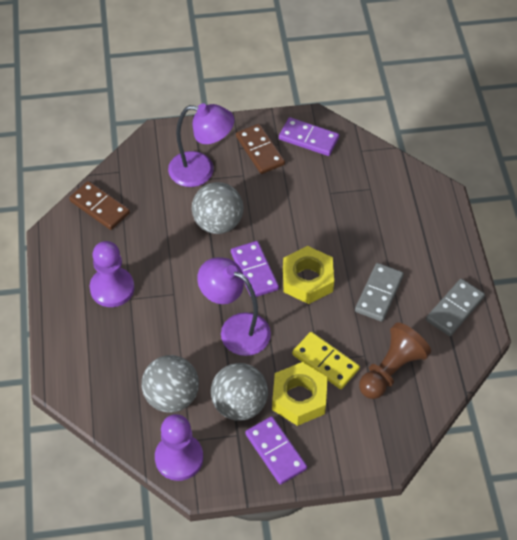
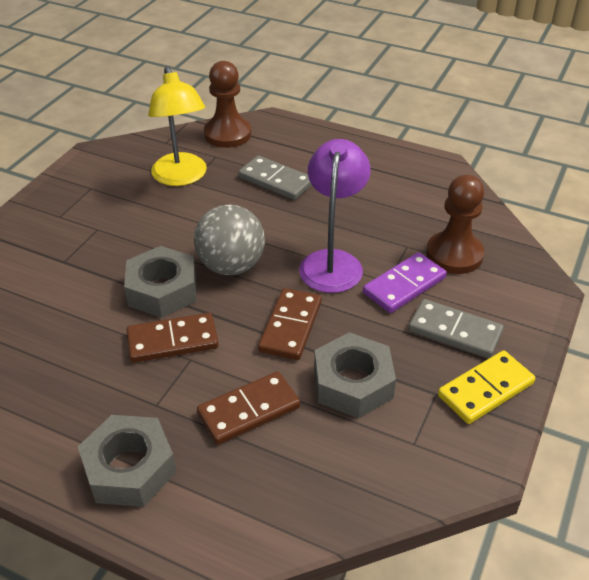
brown domino: [69,181,130,230] [236,124,285,174] = 2 -> [127,313,219,363] [197,371,300,445] [258,288,322,360] = 3
brown pawn: [359,322,431,399] = 1 -> [204,61,251,148] [426,175,484,274] = 2
grey ball: [142,355,199,413] [192,182,243,234] [211,363,268,421] = 3 -> [194,204,265,275] = 1
grey nut: none = 0 -> [78,415,176,507] [124,246,196,318] [314,332,396,418] = 3
purple domino: [231,241,279,297] [245,416,307,485] [279,117,339,156] = 3 -> [363,252,447,313] = 1
purple lamp: [168,103,234,187] [197,257,271,356] = 2 -> [299,139,371,293] = 1
purple pawn: [90,241,134,307] [155,414,203,481] = 2 -> none = 0
yellow lamp: none = 0 -> [148,66,207,186] = 1
yellow nut: [272,362,328,426] [283,246,334,304] = 2 -> none = 0

